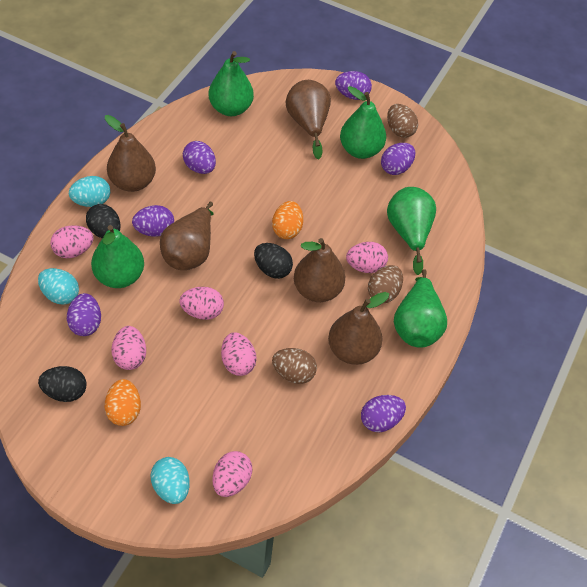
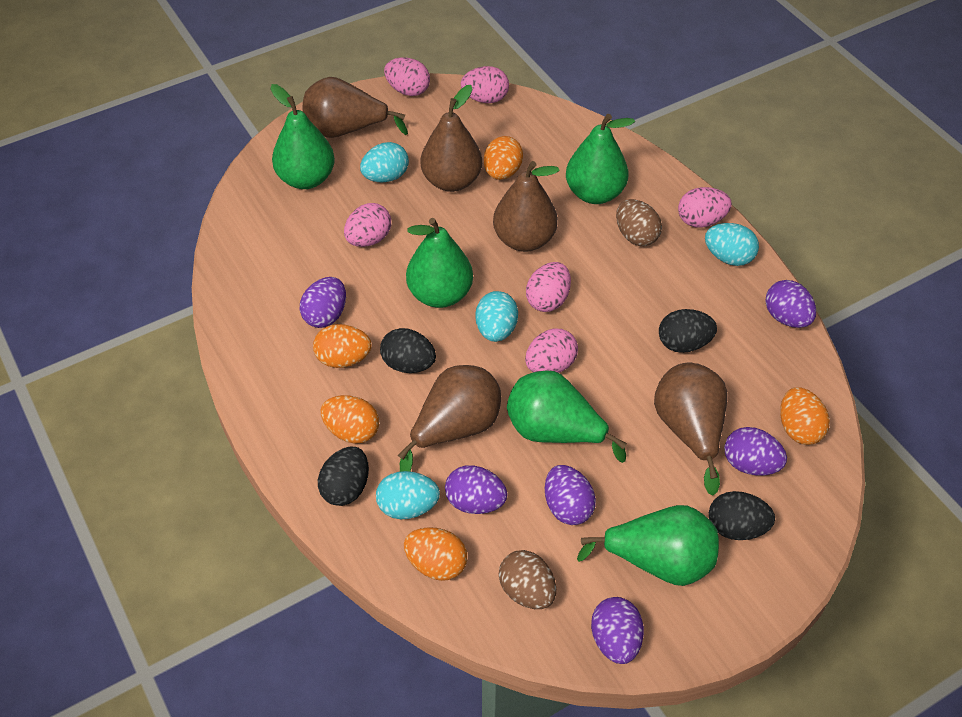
black egg: [38,366,87,402] [86,204,121,239] [254,243,293,279] = 3 -> [318,447,369,506] [380,328,436,373] [659,309,717,353] [709,491,775,540] = 4
brown egg: [272,348,317,384] [368,265,403,303] [387,104,418,138] = 3 -> [499,550,556,609] [616,199,662,246] = 2
orange egg: [105,379,141,426] [272,201,303,239] = 2 -> [313,324,371,368] [321,395,379,444] [404,527,467,581] [484,136,523,180] [780,387,830,445] = 5
turquoise egg: [38,268,79,305] [69,176,110,207] [150,457,190,504] = 3 -> [360,142,409,182] [376,471,440,519] [475,291,518,342] [705,223,759,266] = 4

